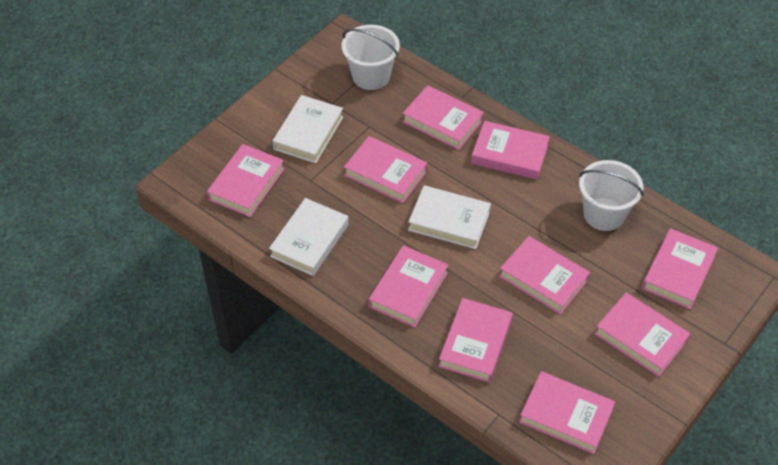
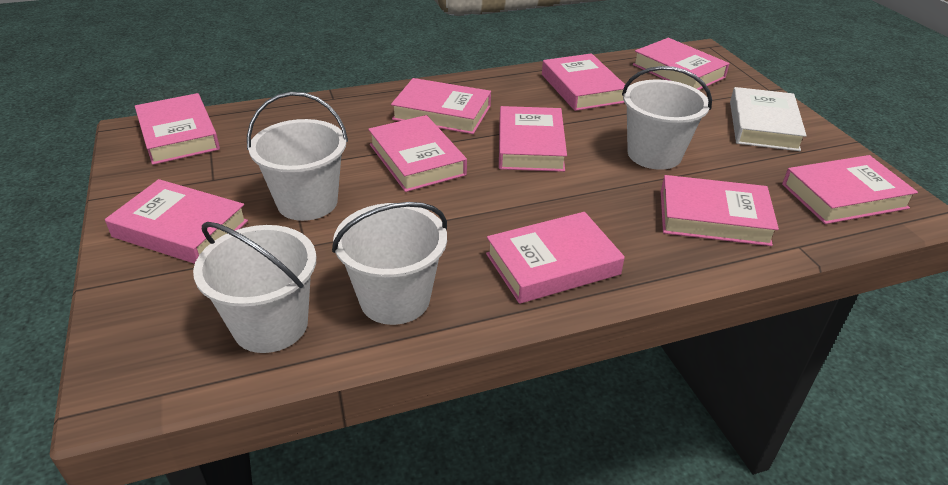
white book: [269,198,349,276] [273,95,343,163] [408,185,491,249] = 3 -> [730,87,807,151] = 1
white bucket: [342,25,400,90] [579,160,644,231] = 2 -> [193,222,316,353] [247,92,348,221] [332,202,447,325] [622,66,712,170] = 4

